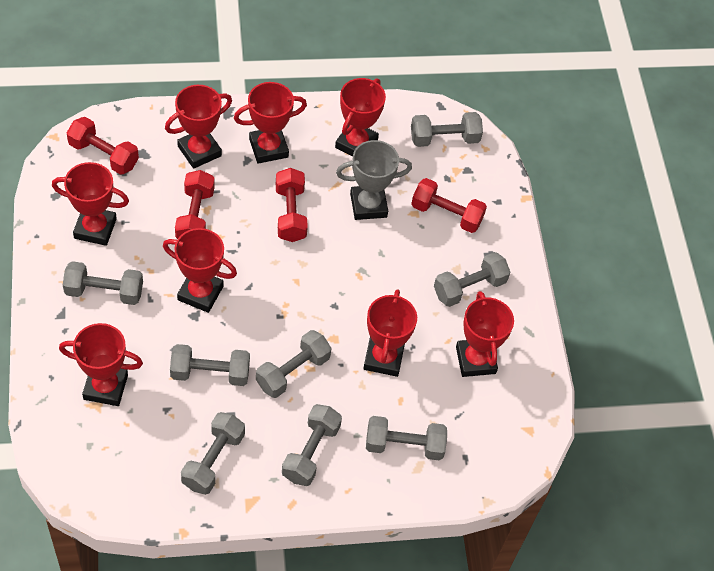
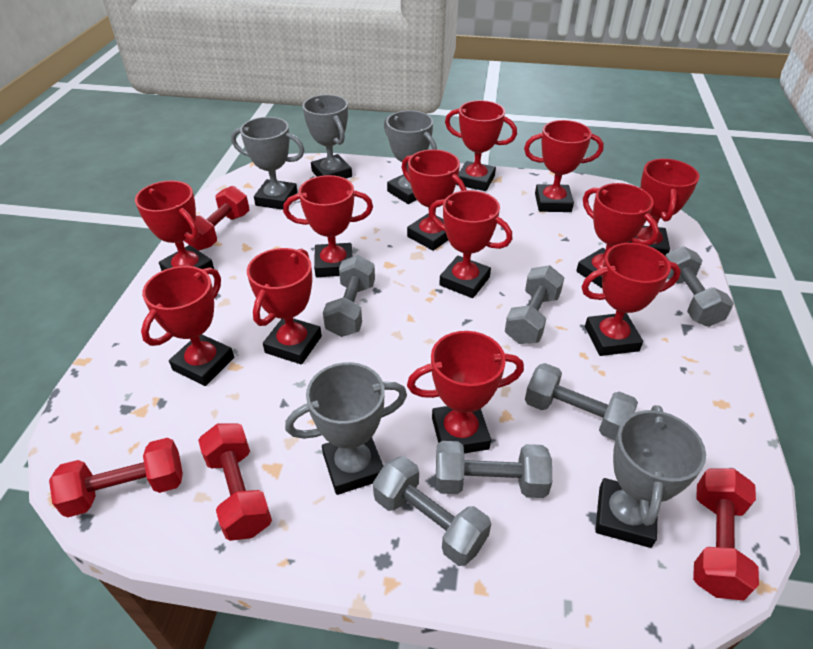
grey dumbbell: [63,261,143,305] [170,344,250,386] [181,412,245,495] [256,330,332,398] [282,404,342,486] [366,416,447,461] [411,112,483,147] [434,252,510,307] = 8 -> [323,255,375,337] [373,456,491,566] [436,441,552,498] [505,265,564,344] [525,363,638,440] [665,246,734,327] = 6
grey trophy: [336,140,412,220] = 1 -> [231,117,305,210] [285,362,407,495] [303,94,352,179] [384,110,437,204] [595,405,706,548] = 5
red trophy: [52,162,129,246] [59,323,143,406] [163,228,237,313] [165,85,232,169] [234,82,307,164] [335,78,386,156] [363,289,417,377] [456,291,514,377] = 8 -> [135,181,214,271] [141,266,234,386] [247,248,322,364] [283,175,373,277] [402,149,467,251] [407,331,524,453] [429,190,512,298] [445,100,517,191] [524,120,604,212] [576,183,659,288] [581,243,681,356] [628,159,699,256] = 12

